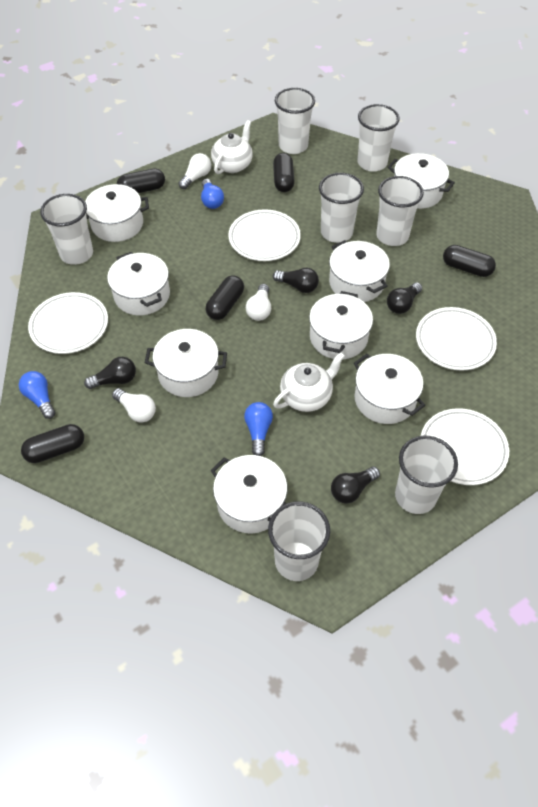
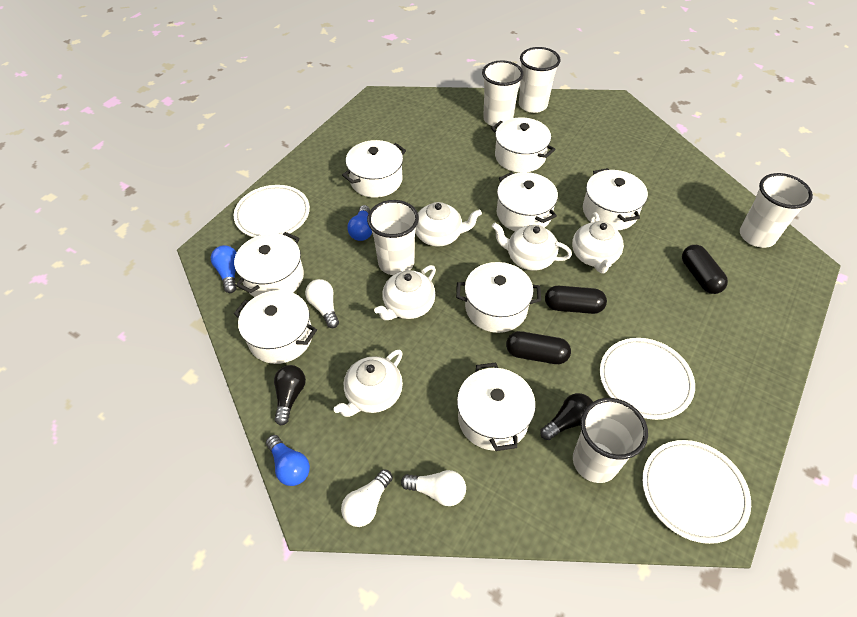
black capsule: [21,424,84,463] [117,168,165,193] [206,275,244,320] [273,153,295,192] [443,245,496,277] = 5 -> [506,331,571,364] [545,286,607,314] [682,245,728,294] = 3
black light bulb: [84,357,136,389] [273,267,319,293] [331,466,380,504] [387,282,422,314] = 4 -> [274,365,306,426] [540,393,593,440] = 2
white cup: [40,194,93,265] [268,501,330,581] [275,88,315,154] [319,173,364,243] [357,104,400,172] [376,176,424,246] [395,436,458,514] = 7 -> [367,200,419,275] [482,60,524,126] [519,47,561,113] [573,398,648,483] [740,173,813,248] = 5
white plate: [28,292,108,354] [228,209,301,261] [416,307,497,371] [421,408,509,485] = 4 -> [234,185,310,238] [600,338,695,420] [642,440,751,544] = 3
white teapot: [211,120,253,174] [273,352,345,412] = 2 -> [333,350,403,417] [374,265,436,320] [415,202,482,247] [492,223,572,271] [572,212,624,273] = 5

